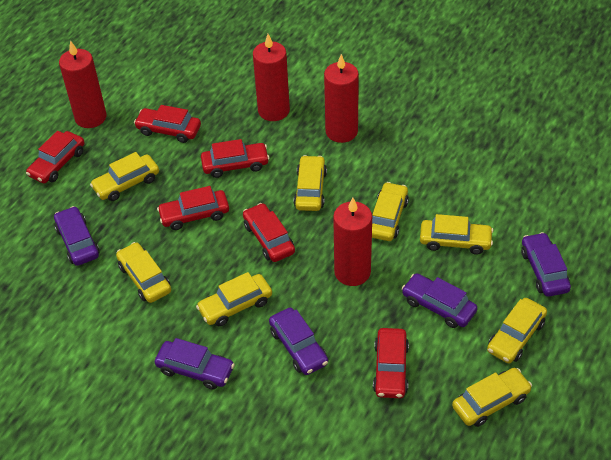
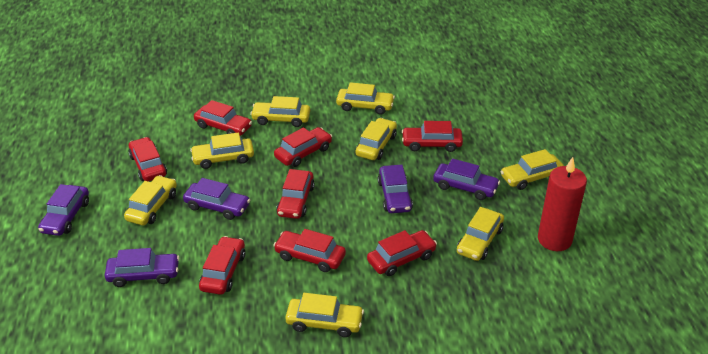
red candle: [59,40,107,128] [253,34,290,121] [324,54,359,143] [333,198,372,286] = 4 -> [538,157,587,251] = 1
red car: [26,131,85,183] [134,105,201,143] [157,186,229,230] [201,139,269,178] [243,203,295,262] [373,328,409,398] = 6 -> [128,137,167,182] [194,100,252,136] [199,236,245,295] [273,229,346,272] [274,127,332,167] [276,169,315,219] [367,230,437,276] [402,121,463,152] = 8

